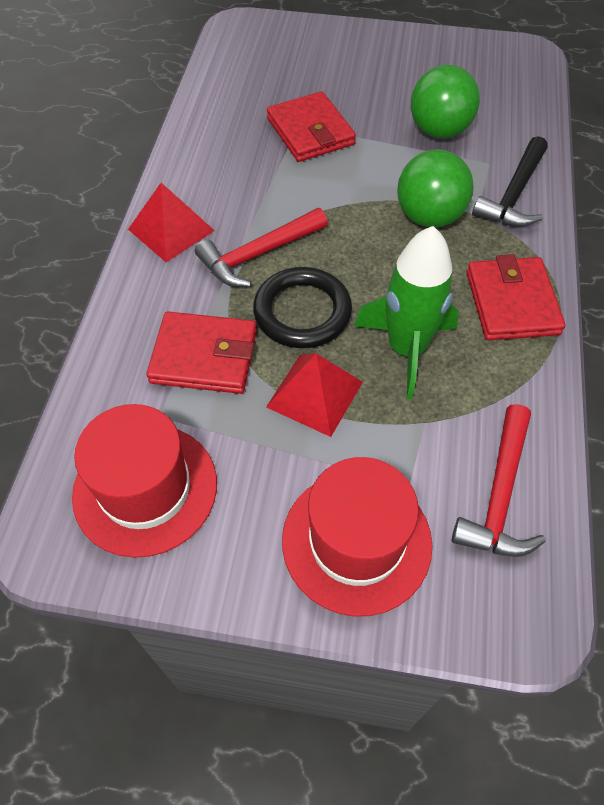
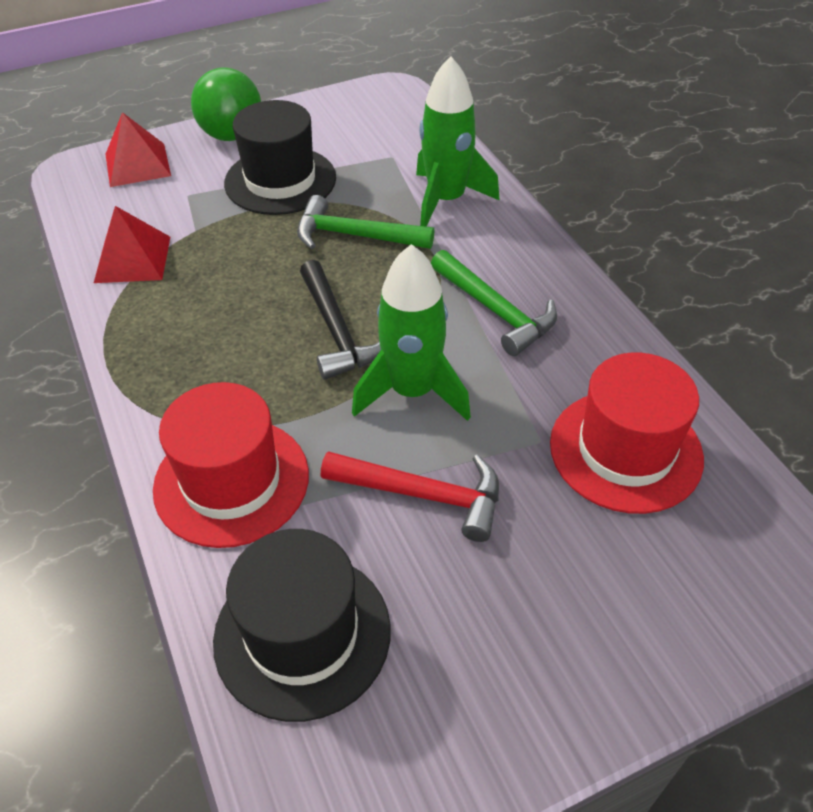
black hat: none = 0 -> [213,529,391,722] [224,100,336,215] = 2
black ring: [253,267,352,348] = 1 -> none = 0
green ball: [397,149,474,228] [411,65,480,139] = 2 -> [191,67,261,141] = 1
green hammer: none = 0 -> [297,195,434,249] [431,250,557,356] = 2
green rocket: [355,226,459,399] = 1 -> [352,244,471,421] [416,56,500,227] = 2
red hammer: [195,208,328,287] [452,404,546,557] = 2 -> [321,451,499,542] = 1
red wallet: [146,312,257,394] [267,91,356,162] [467,254,566,340] = 3 -> none = 0

